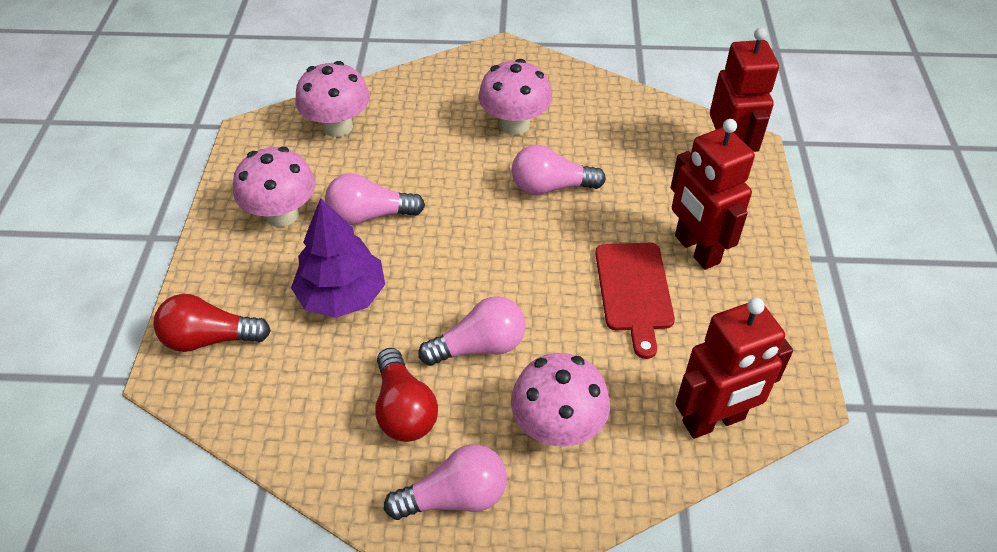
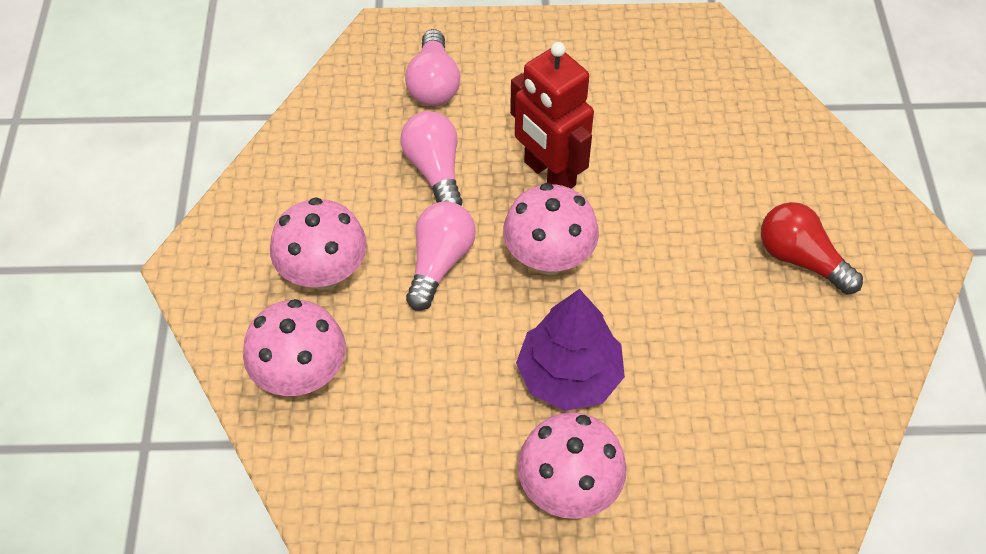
pink light bulb: [325,173,425,225] [384,444,507,520] [418,296,526,366] [512,145,606,195] = 4 -> [400,111,463,206] [405,29,460,106] [406,201,476,311] = 3
red cutting board: [595,243,675,359] = 1 -> none = 0
red light bulb: [153,294,271,352] [375,348,438,442] = 2 -> [761,202,863,294] = 1
red robot: [671,119,755,270] [675,298,793,439] [710,27,779,152] = 3 -> [510,42,594,188] = 1

